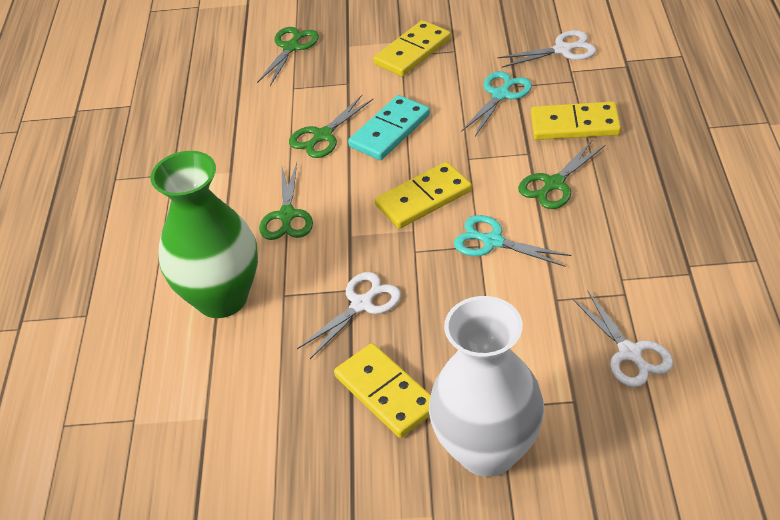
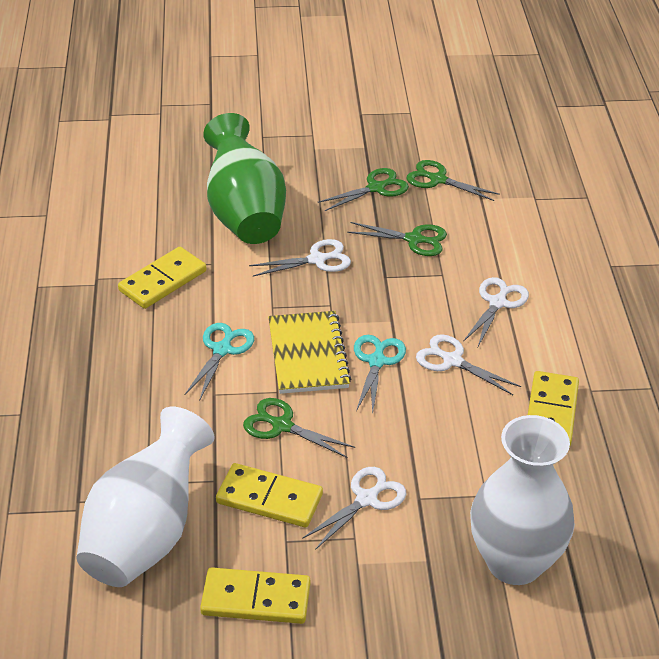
turquoise domino: [348,95,430,160] = 1 -> none = 0
white scissors: [297,272,401,359] [497,30,596,68] [572,291,673,387] = 3 -> [249,239,351,276] [302,467,406,550] [416,334,521,395] [463,277,529,346] = 4
white vase: [429,296,544,477] = 1 -> [76,407,215,587] [470,415,575,585] = 2
yellow notebook: none = 0 -> [268,311,352,394] = 1

